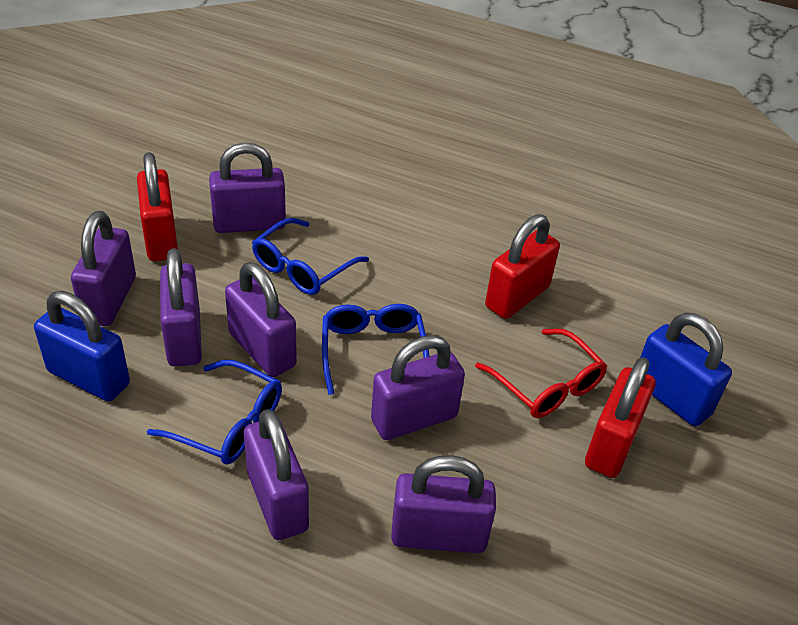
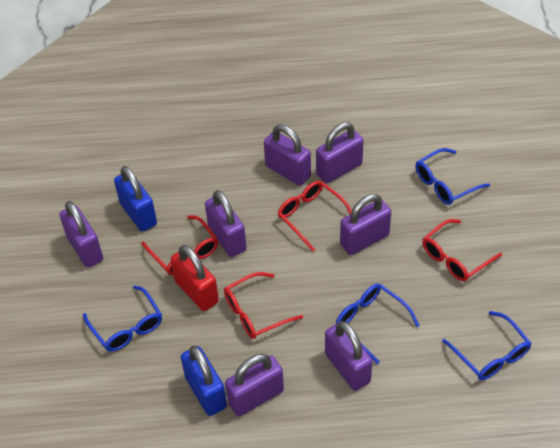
blue glasses: [147,360,282,465] [252,218,369,295] [322,304,429,395] = 3 -> [83,286,162,352] [336,283,420,364] [415,148,490,205] [442,311,531,380] = 4
red glasses: [475,329,607,418] = 1 -> [142,215,218,275] [224,272,303,339] [277,181,352,252] [422,219,502,281] = 4
red padlock: [137,152,178,261] [485,214,560,319] [585,357,655,478] = 3 -> [170,245,219,311] = 1

